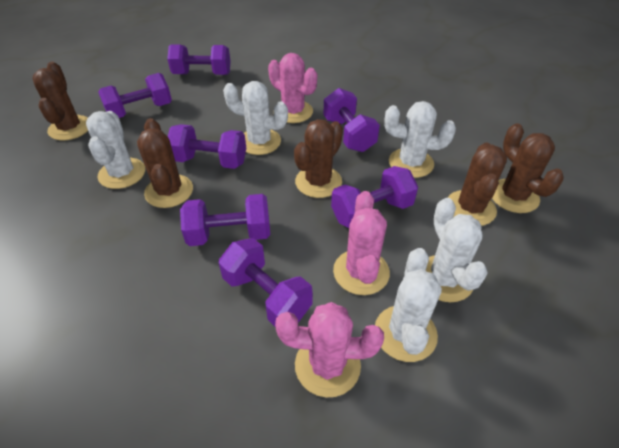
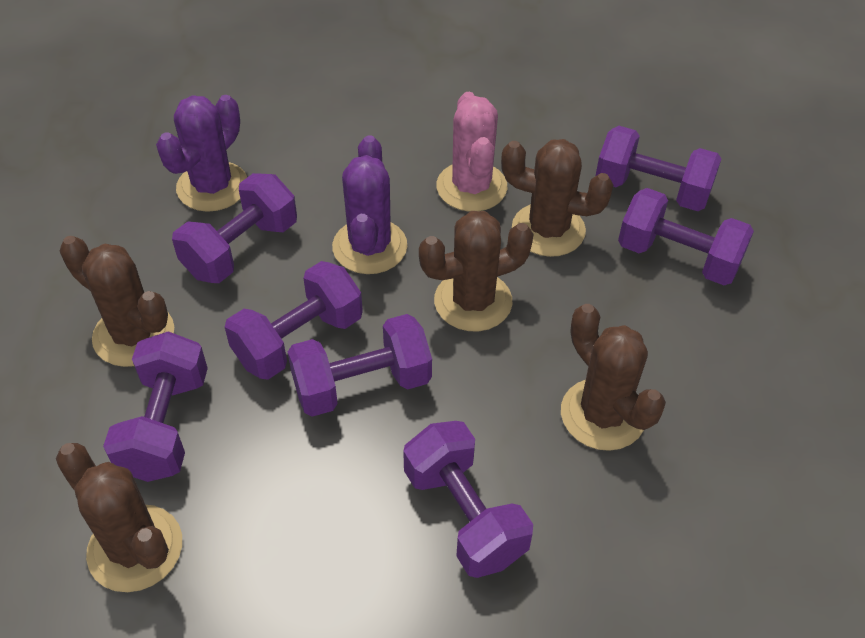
pink cactus: [268,53,317,123] [275,302,384,398] [333,191,390,295] = 3 -> [436,92,508,212] = 1
purple cactus: none = 0 -> [156,95,247,212] [332,136,407,274] = 2
white cactus: [86,111,145,189] [223,81,288,155] [375,248,442,362] [384,101,456,178] [426,198,488,302] = 5 -> none = 0

